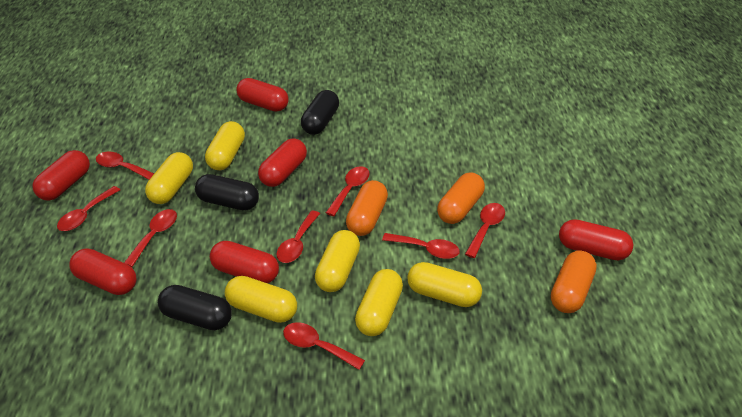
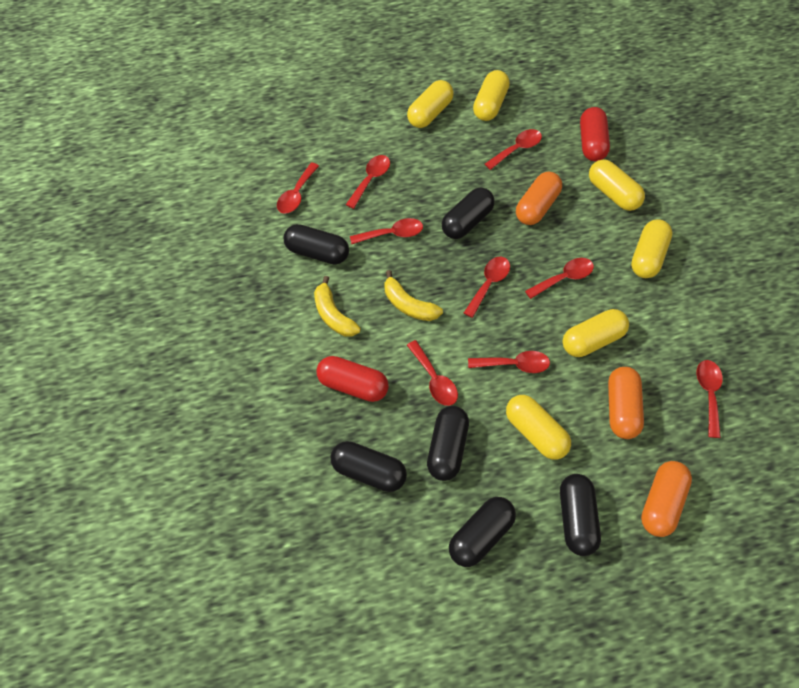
black capsule: [158,285,232,330] [195,174,259,210] [301,90,339,135] = 3 -> [284,224,349,264] [331,441,407,492] [427,406,469,481] [442,187,495,239] [449,497,516,567] [560,474,601,556] = 6
red capsule: [33,150,90,201] [69,249,136,295] [210,241,279,283] [236,78,289,112] [258,138,307,187] [559,219,633,260] = 6 -> [316,356,389,402] [580,107,610,161] = 2
red spoon: [57,186,120,231] [96,151,154,180] [124,209,177,267] [276,210,320,263] [283,322,365,370] [326,166,370,216] [382,233,460,259] [465,203,505,258] = 8 -> [277,162,319,214] [346,155,390,209] [350,218,423,244] [407,340,458,406] [464,257,510,318] [468,351,550,373] [485,129,542,170] [525,258,594,299] [697,360,723,438] = 9
yellow banana: none = 0 -> [314,276,361,336] [384,270,443,321] = 2

